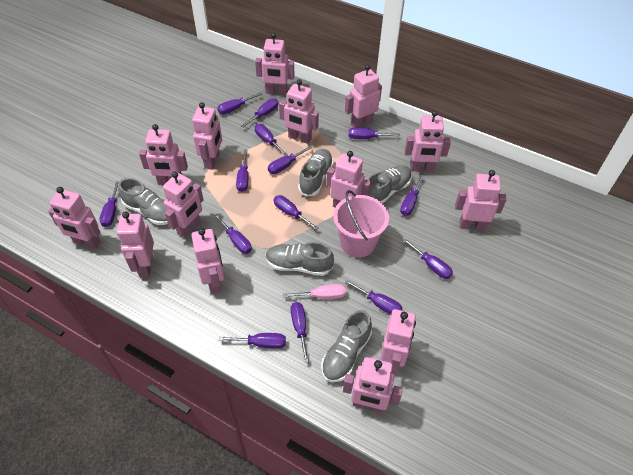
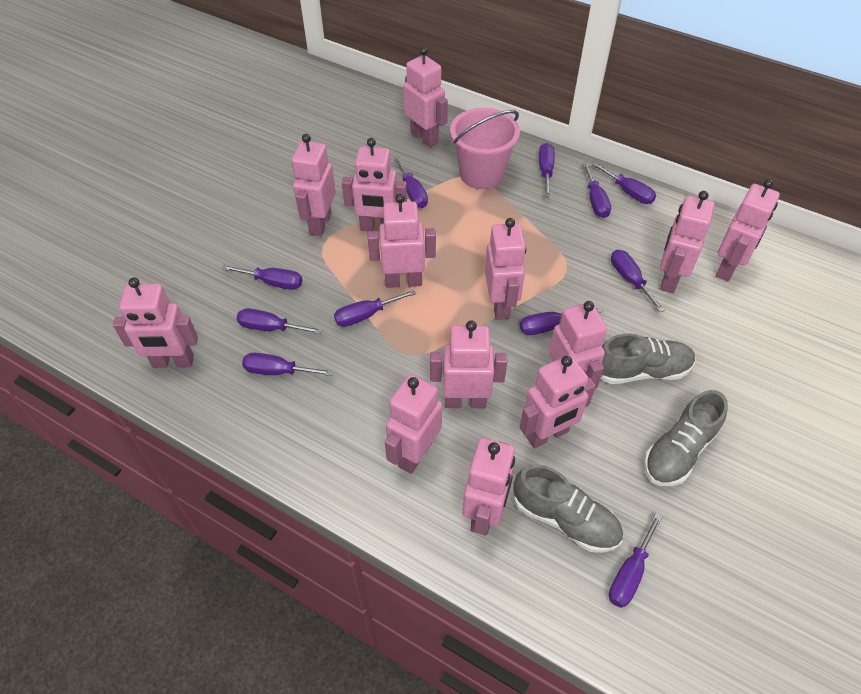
grey shoe: [118,178,168,225] [266,242,334,276] [298,149,334,196] [321,310,372,382] [368,165,412,204] = 5 -> [514,464,623,553] [601,334,696,384] [644,390,728,486] = 3
pink robot: [48,187,101,249] [117,212,154,277] [139,124,188,185] [163,172,204,238] [191,228,224,294] [192,102,222,170] [255,33,294,95] [279,79,319,144] [326,151,371,208] [343,357,403,413] [345,65,382,128] [380,309,416,374] [405,110,451,172] [455,170,507,231] = 14 -> [113,278,198,368] [292,134,336,236] [342,138,407,231] [368,194,436,288] [385,374,442,474] [403,47,448,147] [430,320,507,408] [462,438,515,536] [485,218,526,320] [520,355,596,449] [549,301,607,389] [660,191,714,293] [716,179,780,281] = 13
pink screwdriver: [283,284,346,299] = 1 -> none = 0
purple screwdriver: [99,181,119,227] [214,213,252,254] [217,92,262,114] [219,333,286,349] [236,150,248,192] [241,98,278,128] [255,124,288,156] [268,146,313,174] [274,195,318,230] [291,302,309,363] [345,280,402,315] [349,128,400,139] [400,175,424,216] [403,239,453,279] = 14 -> [221,265,302,290] [236,308,323,334] [242,353,333,376] [334,290,416,327] [394,156,428,208] [520,307,604,335] [539,143,555,197] [582,162,611,218] [591,162,656,204] [609,513,663,608] [611,250,665,312] = 11

